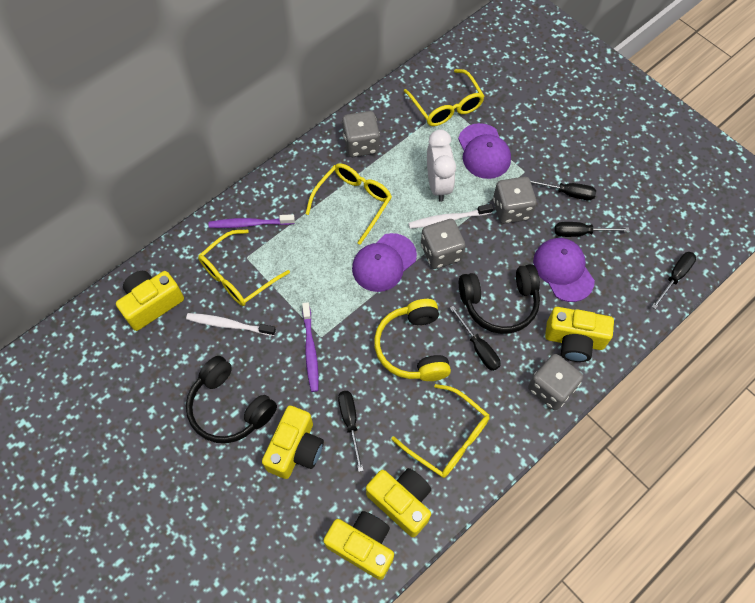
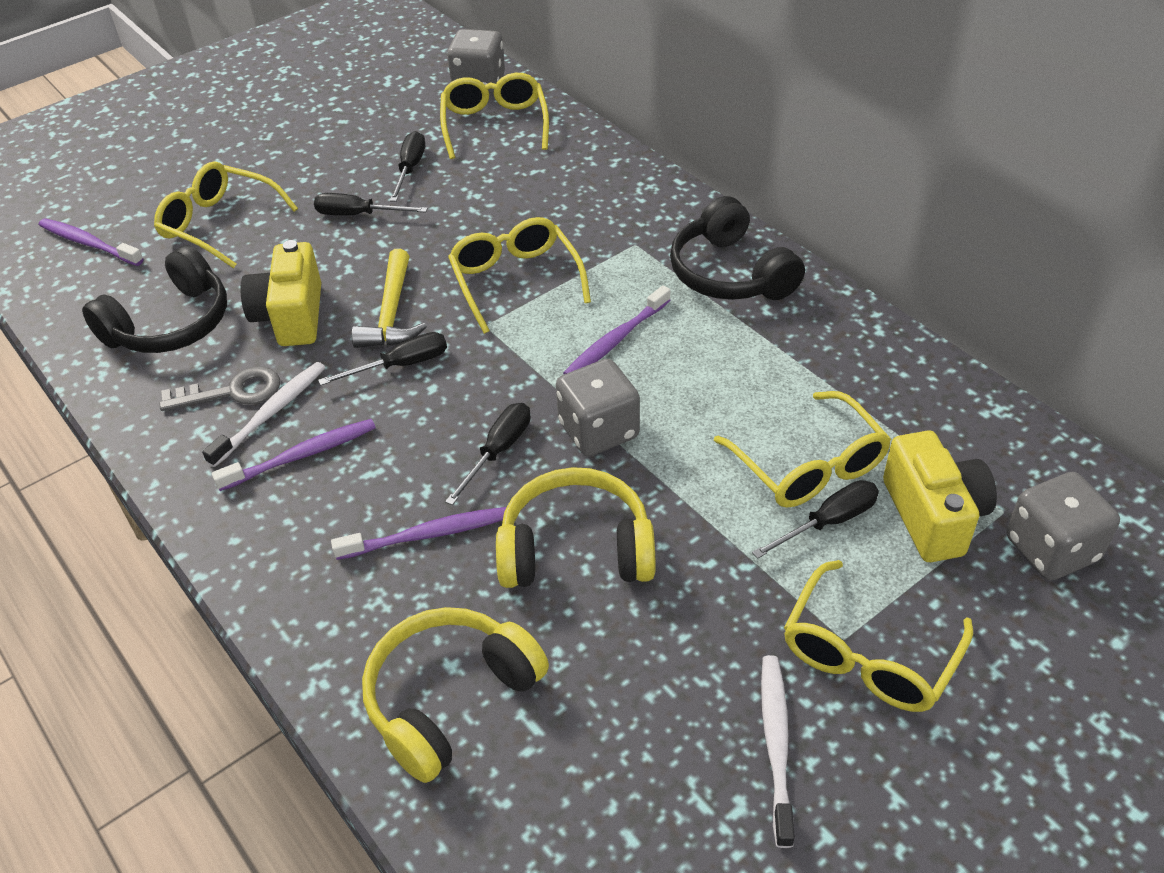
grey dice: [342,111,380,157] [421,219,466,269] [493,177,537,224] [528,354,583,410] = 4 -> [447,29,505,94] [556,359,640,456] [1006,472,1120,581] = 3
grey key: none = 0 -> [159,366,280,411] = 1
purple cap: [352,233,417,292] [458,123,511,179] [533,238,595,302] = 3 -> none = 0
purple toothbrush: [208,214,295,228] [302,302,319,392] = 2 -> [39,218,144,266] [212,419,376,491] [331,507,506,560] [563,285,671,374] = 4
white clock: [427,129,456,202] = 1 -> none = 0
yellow camera: [116,271,184,331] [262,406,324,479] [323,511,394,580] [366,468,431,537] [545,307,614,362] = 5 -> [240,240,321,346] [883,431,997,562] = 2
yellow glasses: [198,230,290,306] [305,163,392,245] [391,384,490,478] [404,69,485,126] = 4 -> [154,161,298,269] [440,73,549,159] [448,217,591,334] [714,391,891,508] [784,560,973,712] = 5
yellow hammer: none = 0 -> [351,249,427,348] = 1
yellow headphones: [374,299,451,381] = 1 -> [362,607,549,783] [496,467,656,588] = 2

